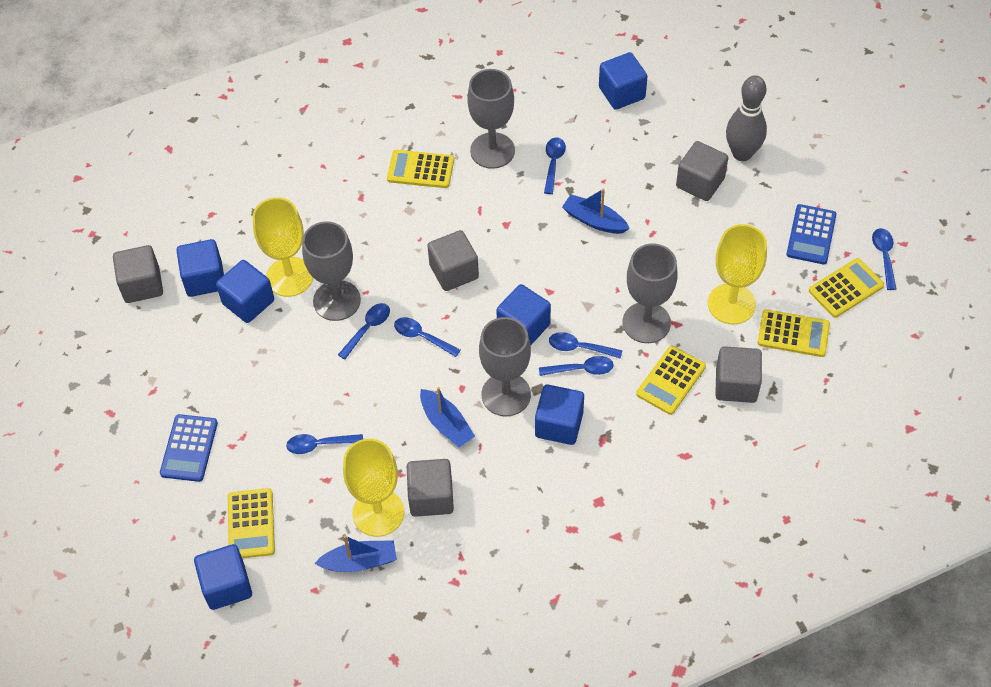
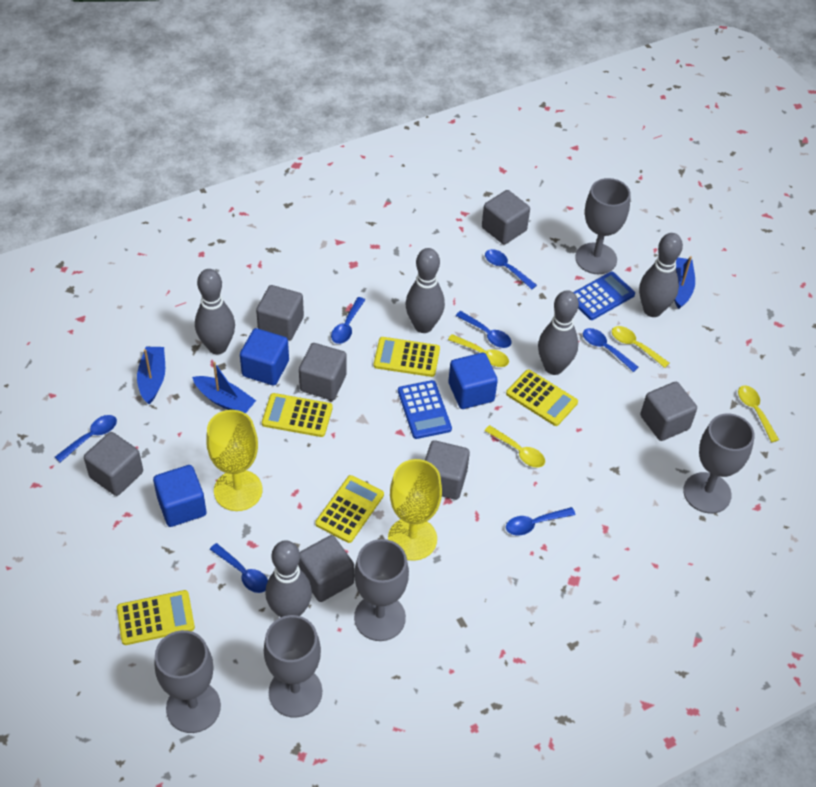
blue cube: [176,239,224,297] [194,544,252,610] [216,260,274,323] [496,284,551,345] [535,385,584,445] [599,52,648,110] = 6 -> [153,465,206,527] [240,328,289,386] [448,353,498,409] = 3
grey bowling pin: [726,75,767,161] = 1 -> [195,269,235,354] [265,540,312,617] [406,248,445,333] [538,290,579,375] [639,233,683,317] = 5
grey cube: [113,245,163,303] [407,459,454,517] [427,230,479,291] [676,141,728,201] [715,346,762,403] = 5 -> [84,432,143,496] [256,285,304,341] [298,535,354,602] [299,343,347,400] [425,440,470,500] [482,190,530,244] [641,382,697,441] = 7
grey goblet: [302,221,361,321] [467,69,515,169] [479,317,531,416] [623,244,678,343] = 4 -> [155,630,221,733] [264,615,322,718] [354,539,409,641] [575,178,631,274] [683,414,755,513] = 5
yellow goblet: [253,197,313,297] [343,439,404,537] [708,224,767,324] = 3 -> [206,410,262,511] [388,459,442,561] = 2
yellow spoon: none = 0 -> [448,334,509,367] [485,425,545,468] [612,326,669,368] [738,386,779,442] = 4

